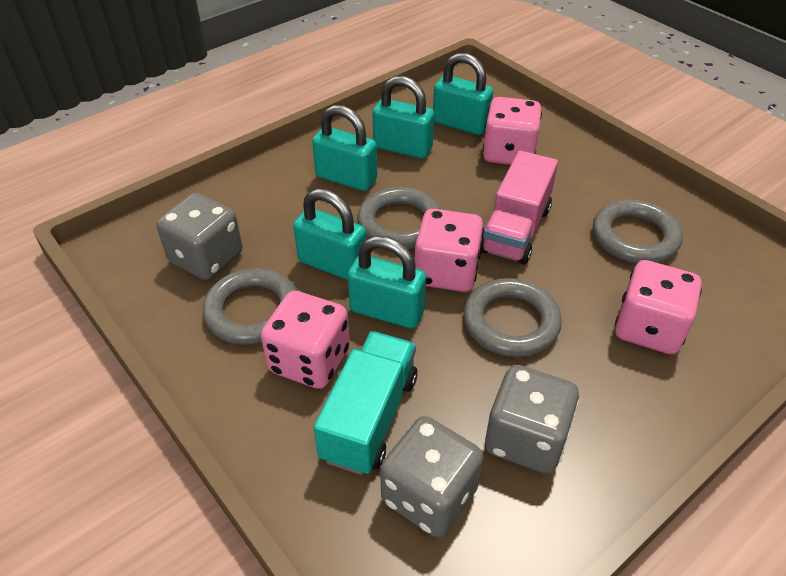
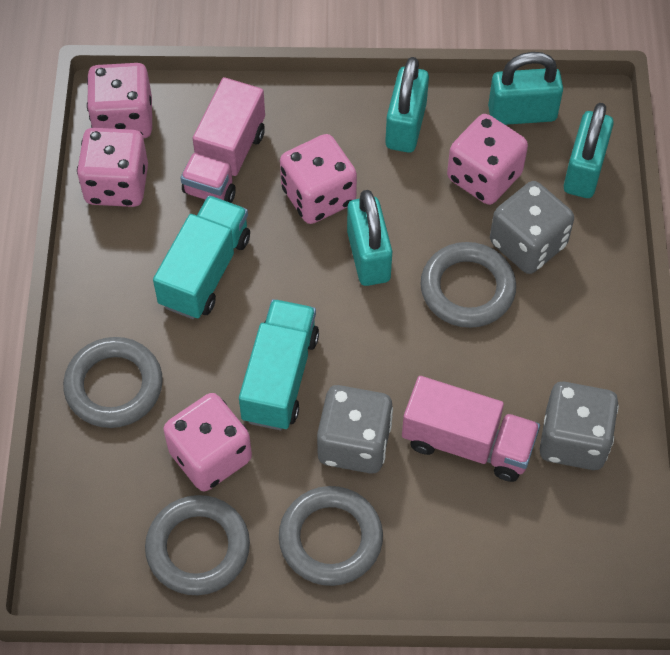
pink dice: [261,291,350,389] [415,209,484,292] [483,97,542,165] [615,260,702,354] = 4 -> [77,128,148,207] [87,63,152,139] [163,393,252,491] [280,134,357,224] [447,114,528,205] = 5
pink truck: [480,150,558,265] = 1 -> [181,77,265,203] [402,376,540,482] = 2
turquoise padlock: [293,188,366,280] [312,105,377,191] [348,235,426,329] [373,76,434,159] [433,53,493,135] = 5 -> [347,190,392,286] [385,57,429,153] [488,52,563,125] [564,103,614,198] = 4
turquoise truck: [314,331,417,475] = 1 -> [153,195,250,319] [239,299,319,430] = 2

